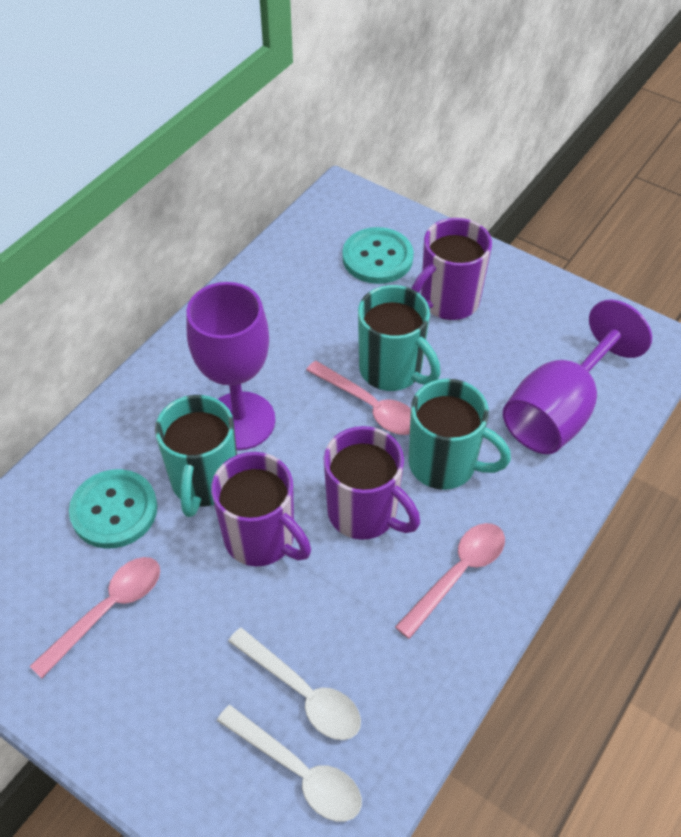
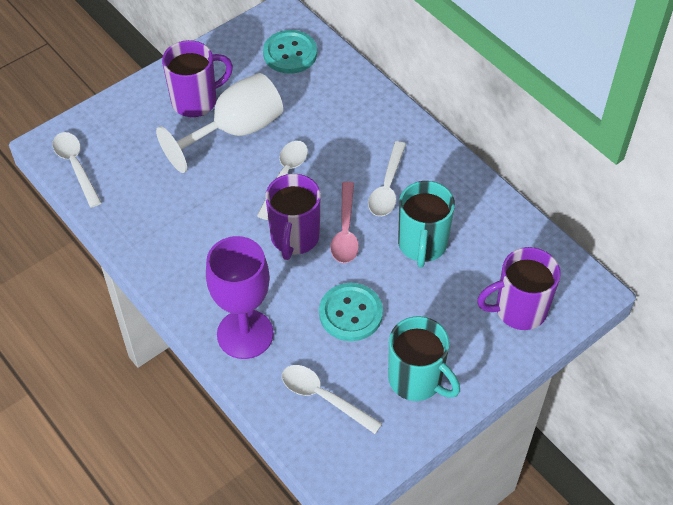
pink spoon: [30,557,160,679] [306,361,411,435] [395,523,505,639] = 3 -> [330,182,359,263] = 1
purple goblet: [186,282,275,450] [503,300,652,454] = 2 -> [206,236,274,359] = 1
turquoise mug: [155,395,237,517] [358,285,441,391] [408,379,511,490] = 3 -> [388,316,460,401] [398,181,455,268] = 2
white goblet: none = 0 -> [156,73,283,173] = 1
white spoon: [217,705,362,822] [228,627,361,740] = 2 -> [52,132,102,208] [257,141,308,220] [282,365,383,434] [368,141,406,216] = 4

